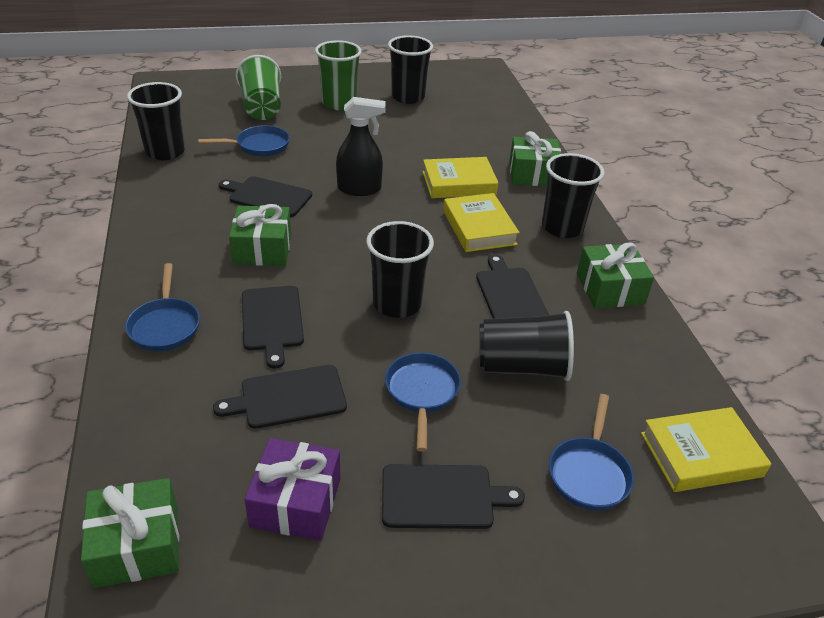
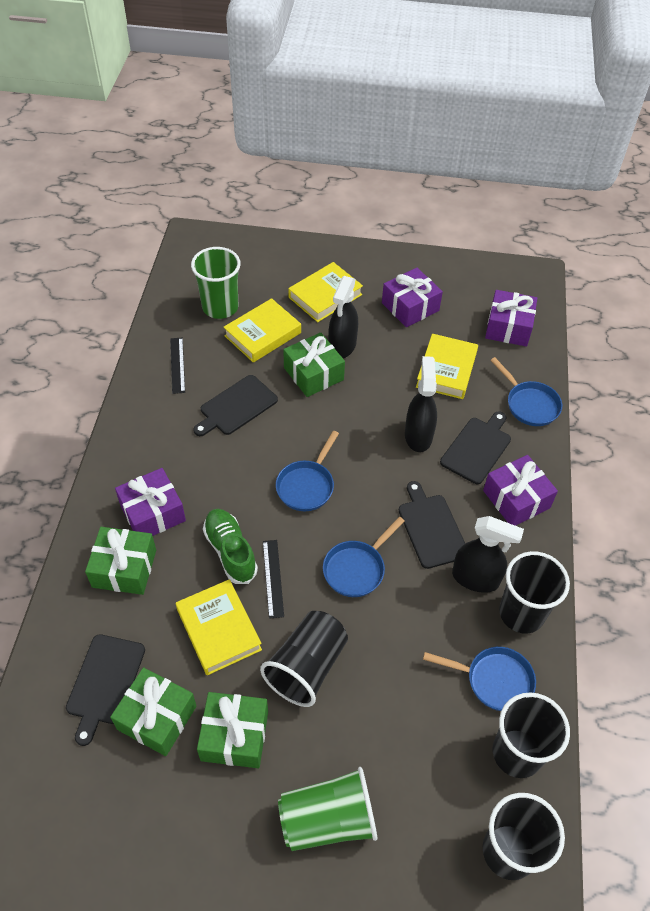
black cup: [127,82,185,160] [366,221,434,318] [388,35,433,104] [479,311,574,381] [542,153,604,238] = 5 -> [260,611,348,707] [483,793,565,880] [493,692,570,778] [499,551,570,634] = 4
black cutting board: [213,365,347,429] [219,176,312,217] [242,286,304,369] [382,464,525,529] [476,254,549,318] = 5 -> [66,634,145,746] [193,375,278,436] [399,481,465,569] [440,412,511,484] = 4
black ruler: none = 0 -> [170,338,185,394] [263,540,284,619] = 2
black spray bottle: [336,97,386,196] = 1 -> [328,276,358,358] [405,356,437,452] [452,516,524,593] = 3
green shoe: none = 0 -> [203,509,258,584] = 1
purple gift: [244,438,340,541] = 1 -> [115,468,186,536] [382,268,443,327] [483,455,558,526] [485,290,537,347] = 4
yellow book: [423,157,499,198] [443,193,520,252] [641,407,771,492] = 3 -> [176,579,262,675] [223,298,301,363] [288,262,363,322] [416,334,478,399] = 4

